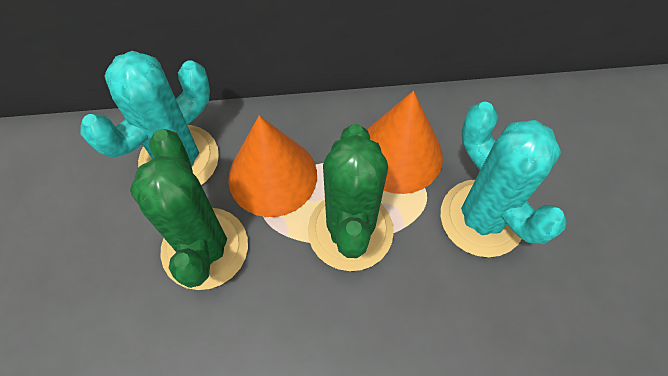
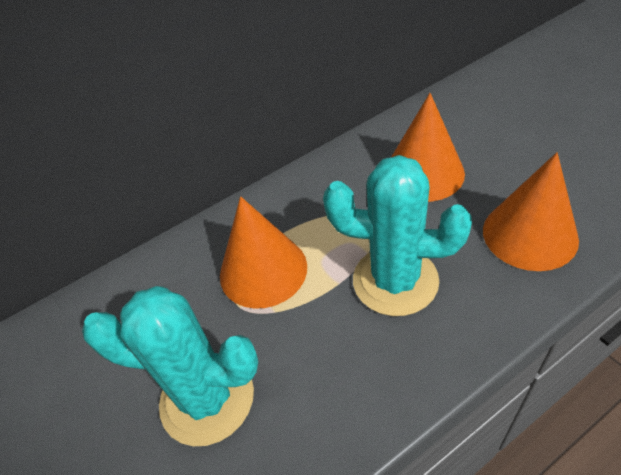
green cactus: [130,129,248,290] [308,124,394,271] = 2 -> none = 0
orange cone: [228,116,317,217] [367,91,443,194] = 2 -> [220,196,307,309] [391,93,465,202] [483,152,579,271] = 3

